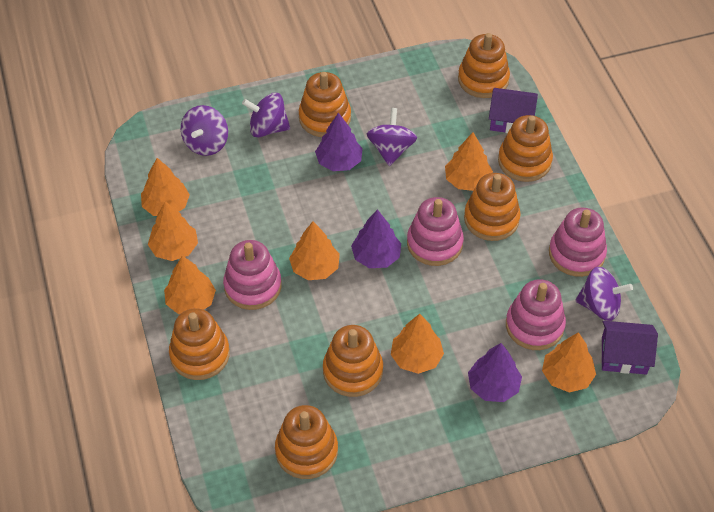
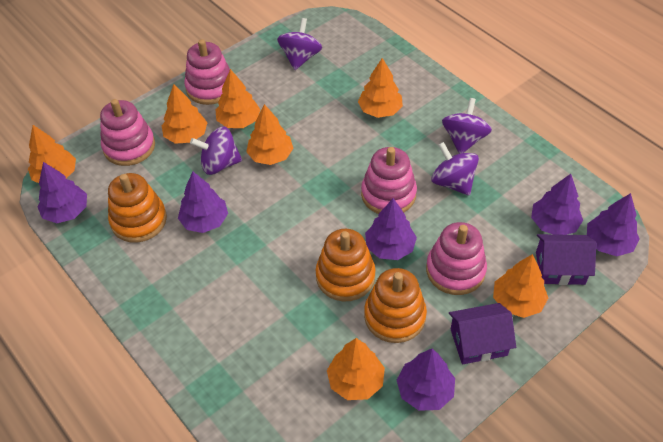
orange stacking toy: [169,308,230,380] [275,405,338,479] [299,72,351,137] [323,325,383,397] [458,33,510,98] [464,173,521,241] [498,115,553,182] = 7 -> [108,173,167,243] [316,229,376,302] [364,268,427,343] = 3
purple tree: [315,112,363,171] [351,209,401,268] [468,343,522,402] = 3 -> [37,162,87,223] [178,171,228,233] [365,198,417,260] [397,348,455,411] [531,174,583,235] [587,193,640,256] = 6

